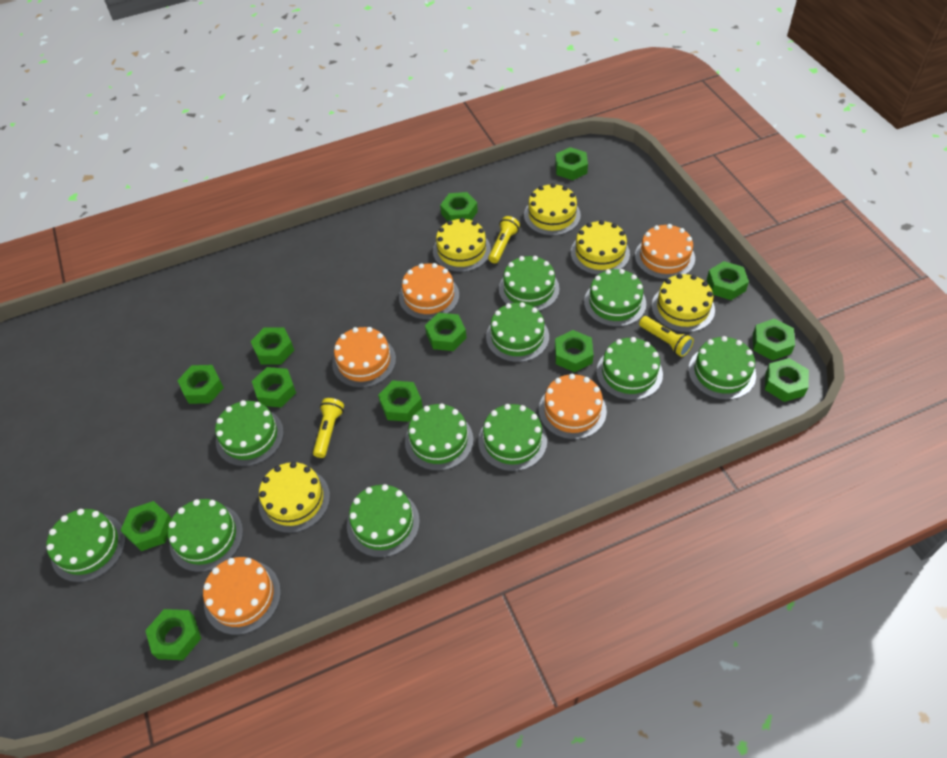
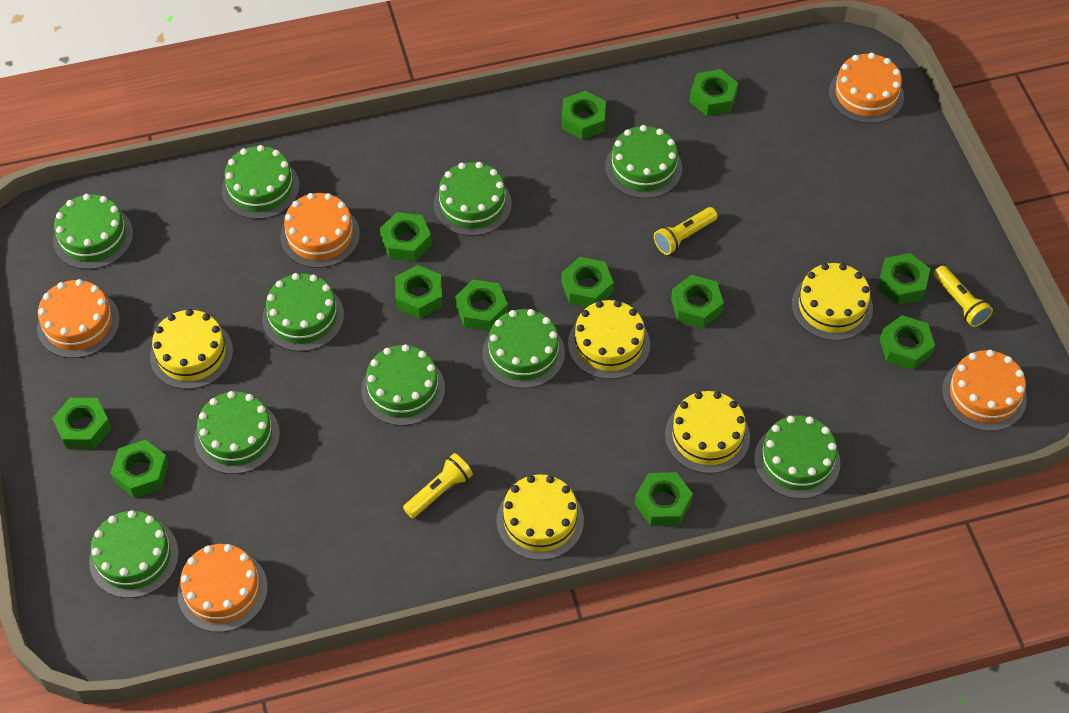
green cake: [46,509,126,582] [168,499,243,572] [215,400,284,466] [347,484,420,558] [405,403,473,471] [478,404,547,471] [486,302,549,362] [499,256,560,311] [584,269,646,327] [596,337,663,400] [688,336,756,400] = 11 -> [53,194,133,269] [89,510,179,598] [194,391,280,474] [222,145,300,219] [262,273,344,352] [361,344,445,426] [434,162,512,236] [482,309,565,389] [605,125,682,199] [754,415,840,499] = 10
green nut: [120,501,172,551] [145,609,201,660] [177,365,224,404] [251,327,294,365] [252,367,296,407] [378,381,423,422] [425,313,466,351] [440,192,478,221] [555,147,588,180] [555,330,594,372] [707,261,749,300] [753,319,795,361] [765,358,809,402] = 13 -> [52,398,112,449] [111,440,169,498] [380,212,432,262] [395,265,442,319] [455,280,508,331] [561,91,606,140] [562,257,614,307] [635,472,693,526] [671,275,724,328] [689,69,738,116] [877,253,930,305] [880,315,935,370] = 12

